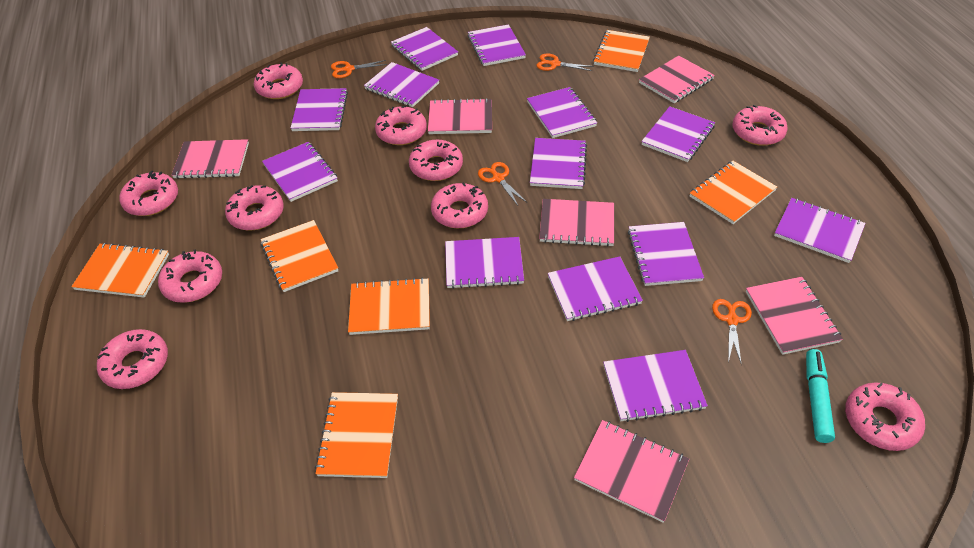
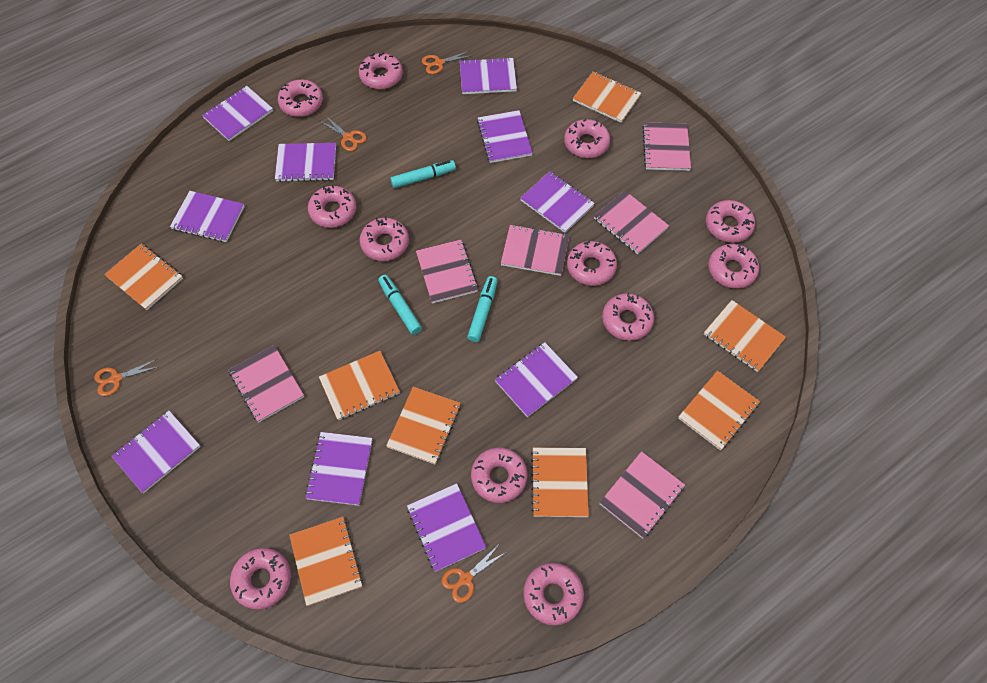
orange notebook: [71,243,169,298] [261,220,338,292] [315,392,398,478] [348,278,430,335] [593,30,650,72] [690,161,777,224] = 6 -> [104,243,183,310] [289,517,363,606] [319,351,400,420] [386,387,461,464] [531,447,589,517] [573,72,641,123] [678,371,760,450] [704,300,786,372] = 8
pink donut: [97,329,168,389] [119,170,178,216] [158,250,222,303] [225,185,284,230] [254,62,303,99] [375,105,427,145] [409,140,463,181] [431,182,488,228] [732,105,788,146] [845,382,925,451] = 10 -> [230,548,291,610] [278,80,323,117] [308,185,356,228] [359,53,403,89] [360,217,409,261] [471,447,528,503] [523,563,584,625] [564,119,610,158] [567,241,617,286] [602,293,654,341] [706,200,755,243] [708,244,759,289] = 12
purple notebook: [262,142,338,202] [291,88,348,131] [364,62,439,107] [391,27,458,71] [445,237,524,289] [468,24,526,66] [527,87,597,138] [530,138,587,189] [548,256,643,321] [603,350,708,422] [628,222,704,286] [641,106,715,162] [774,198,865,263] = 13 -> [112,411,201,493] [170,191,245,242] [202,86,273,141] [275,143,336,182] [305,432,372,506] [407,483,486,572] [460,57,517,94] [477,110,533,163] [495,342,578,417] [520,171,595,233] = 10
turquoise marker: [806,349,835,443] = 1 -> [378,275,422,335] [390,160,456,188] [467,276,497,342] = 3

